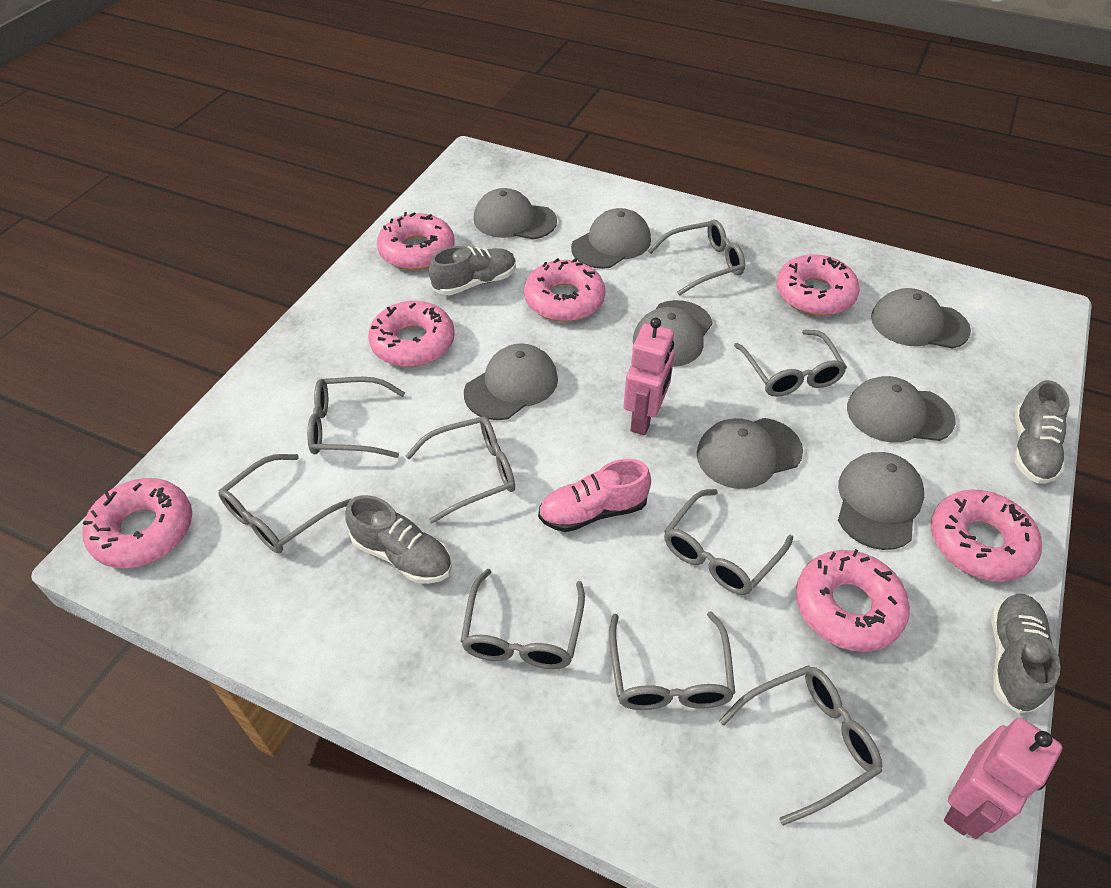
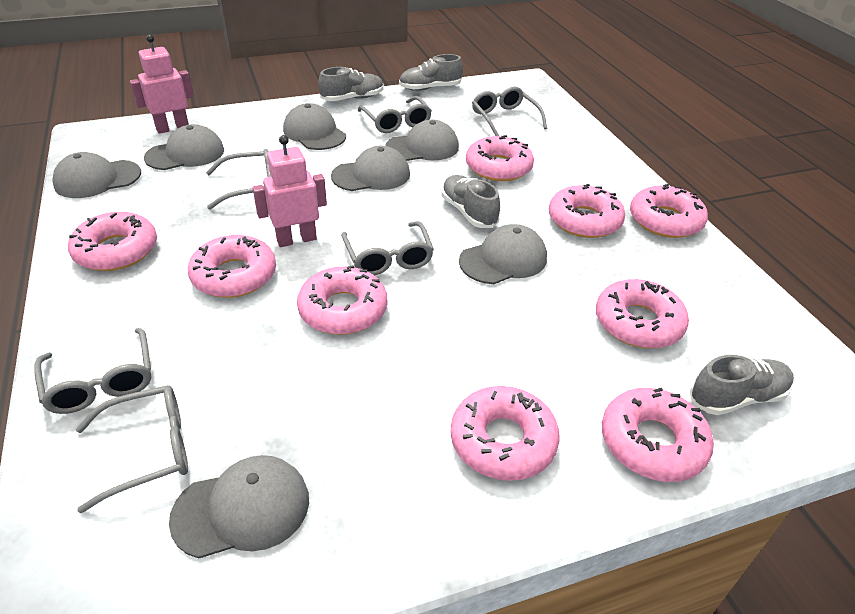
grey cap: [464,343,558,420] [474,188,557,240] [571,208,651,269] [633,300,713,367] [697,418,803,489] [838,452,924,550] [847,376,956,442] [871,288,971,349] = 8 -> [52,152,141,198] [144,124,224,170] [169,455,309,559] [283,103,346,150] [331,146,410,191] [385,119,459,161] [459,224,547,284] = 7
grey glasses: [218,454,351,553] [307,377,405,458] [406,416,515,523] [460,569,585,669] [609,611,735,710] [648,220,745,296] [664,489,793,595] [719,665,882,826] [734,329,847,397] = 9 -> [34,328,151,414] [76,385,188,513] [206,149,271,210] [341,221,434,276] [358,96,432,133] [472,87,547,136] = 6
pink donut: [82,478,192,568] [368,301,455,367] [377,212,454,270] [524,258,605,322] [776,254,860,316] [796,549,910,652] [931,489,1042,582] = 7 -> [68,212,157,271] [188,235,276,298] [297,265,387,335] [450,386,560,481] [466,135,534,181] [549,184,625,238] [596,279,689,348] [602,388,714,482] [630,184,708,238] = 9
pink shoe: [538,459,651,532] = 1 -> none = 0

